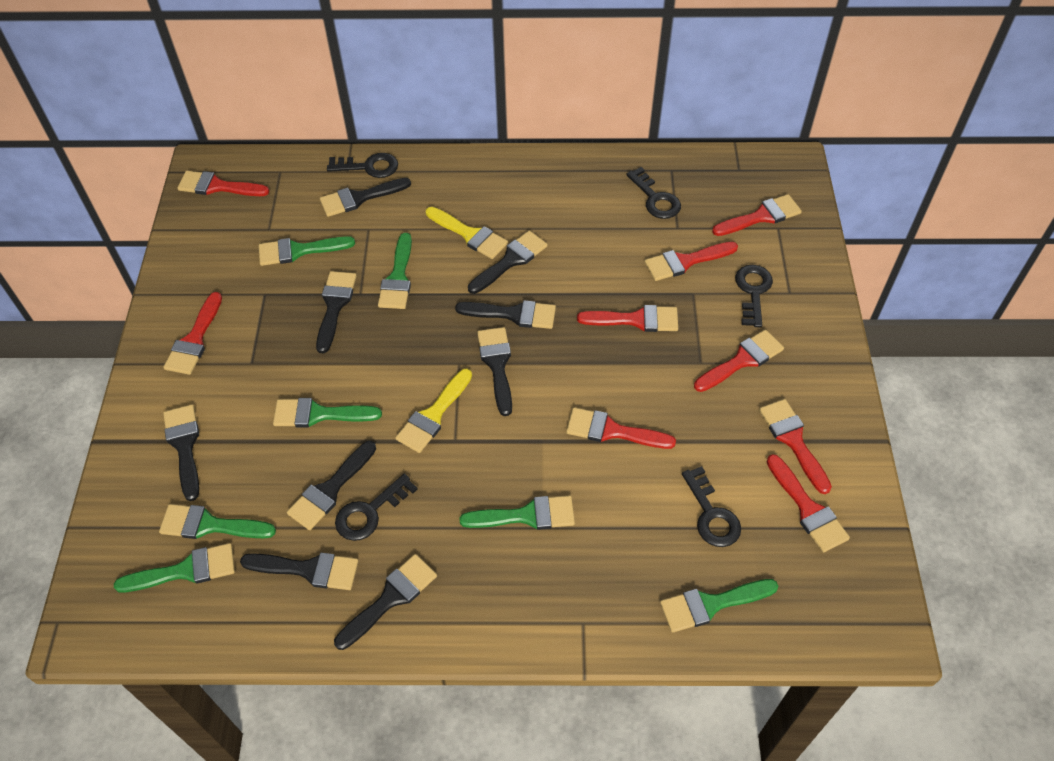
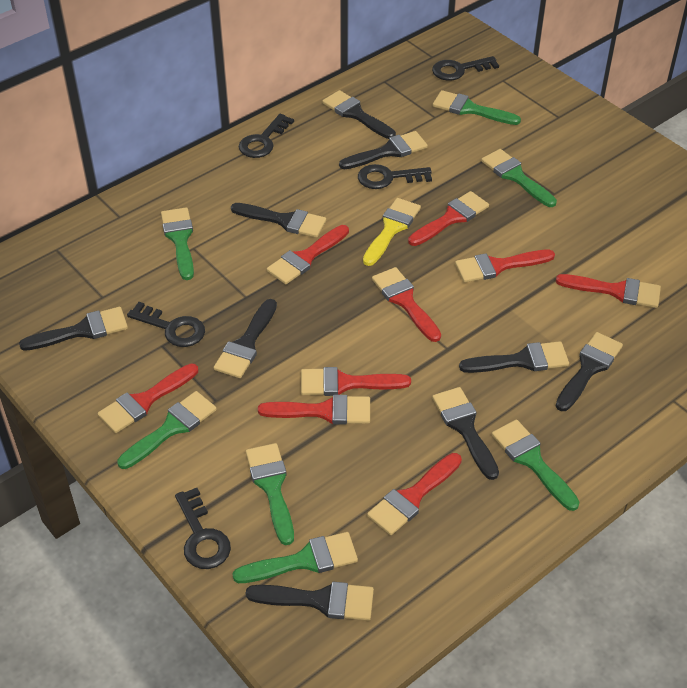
yellow brush: [396,369,472,453] [426,207,508,259] = 2 -> [363,198,421,266] = 1

